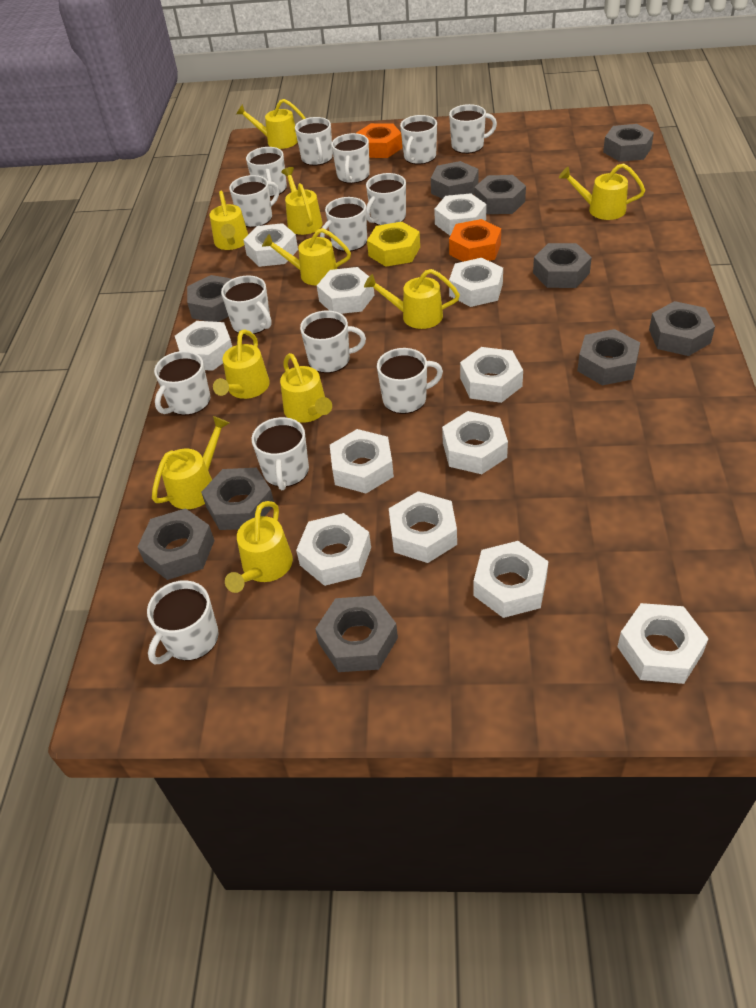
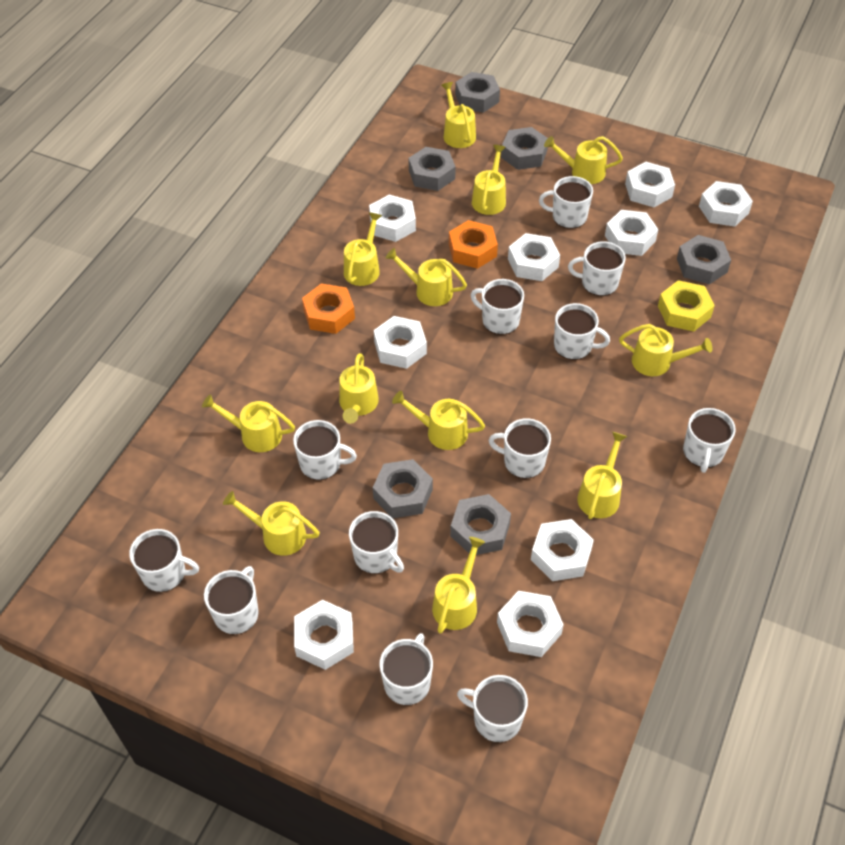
grey nut: [137,508,215,580] [187,275,231,322] [201,468,274,530] [315,596,398,672] [431,161,478,199] [474,175,526,214] [533,243,592,288] [577,329,640,385] [603,124,654,162] [649,301,715,356] = 10 -> [373,459,433,518] [409,147,456,191] [450,494,511,555] [455,72,500,113] [501,127,548,170] [677,235,731,284] = 6
white mug: [147,580,218,664] [154,351,210,416] [221,275,272,335] [229,175,279,228] [246,147,287,197] [252,417,309,490] [295,117,333,166] [300,310,366,373] [320,197,367,252] [331,133,370,184] [366,173,406,225] [377,348,443,414] [400,115,437,165] [449,104,497,154] = 14 -> [129,529,199,592] [204,566,259,634] [293,420,357,480] [349,511,404,574] [379,633,433,705] [457,675,528,742] [471,279,524,335] [488,418,551,478] [539,176,593,229] [554,303,610,360] [568,241,626,296] [683,408,736,473] = 12
white nut: [175,321,232,371] [243,223,298,267] [296,513,371,586] [317,267,374,314] [330,429,394,493] [389,491,457,563] [434,193,486,235] [442,411,508,474] [449,258,503,307] [460,347,523,403] [474,541,549,618] [617,603,709,684] = 12 -> [294,600,354,670] [369,194,416,242] [374,316,427,369] [497,591,564,657] [508,233,560,281] [531,519,594,581] [605,210,658,256] [625,162,675,207] [699,181,753,227] = 9
yellow watering can: [152,416,229,509] [210,191,248,250] [213,330,270,399] [225,501,293,593] [236,99,306,149] [262,228,351,286] [280,353,332,423] [281,167,323,235] [364,269,460,329] [559,163,645,220] = 10 -> [202,394,295,452] [223,491,320,556] [339,353,379,424] [344,212,382,286] [385,248,467,306] [392,391,485,450] [432,537,485,634] [441,82,476,148] [472,145,506,215] [544,136,623,184] [577,432,627,519] [619,324,712,376] = 12

